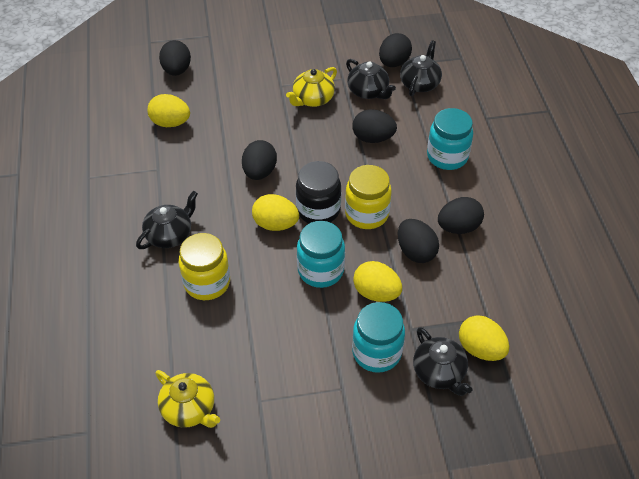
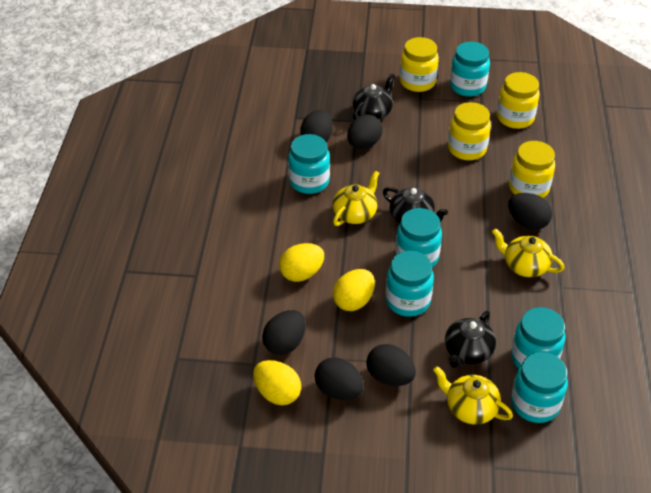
black jar: [296,161,341,223] = 1 -> none = 0
black teapot: [136,191,198,249] [346,59,396,99] [400,40,442,96] [413,327,472,396] = 4 -> [352,74,395,120] [383,187,448,223] [445,311,496,368] = 3
turquoise jar: [297,221,345,288] [352,302,405,373] [427,108,473,170] = 3 -> [288,134,330,194] [386,251,434,317] [396,208,442,268] [450,42,490,97] [511,307,566,369] [511,352,568,423] = 6
yellow egg: [147,94,190,127] [252,194,299,231] [353,261,402,302] [459,315,509,361] = 4 -> [253,360,301,405] [279,243,324,282] [333,269,375,311] = 3
yellow jar: [179,233,230,300] [345,165,391,229] = 2 -> [400,37,439,92] [448,102,491,160] [497,72,540,129] [509,141,555,198] = 4
yellow teapot: [155,370,220,428] [286,67,337,107] = 2 -> [332,171,379,226] [433,366,513,424] [492,228,565,277] = 3

